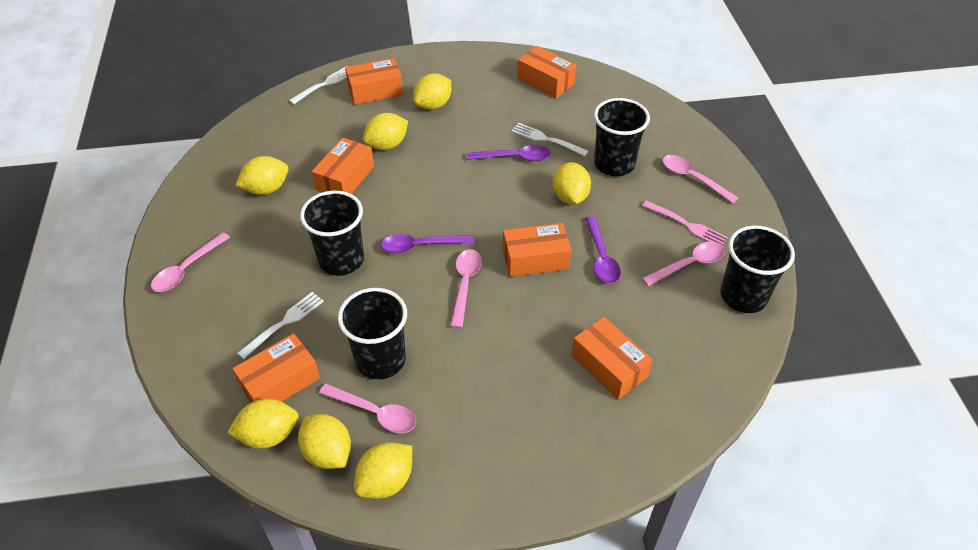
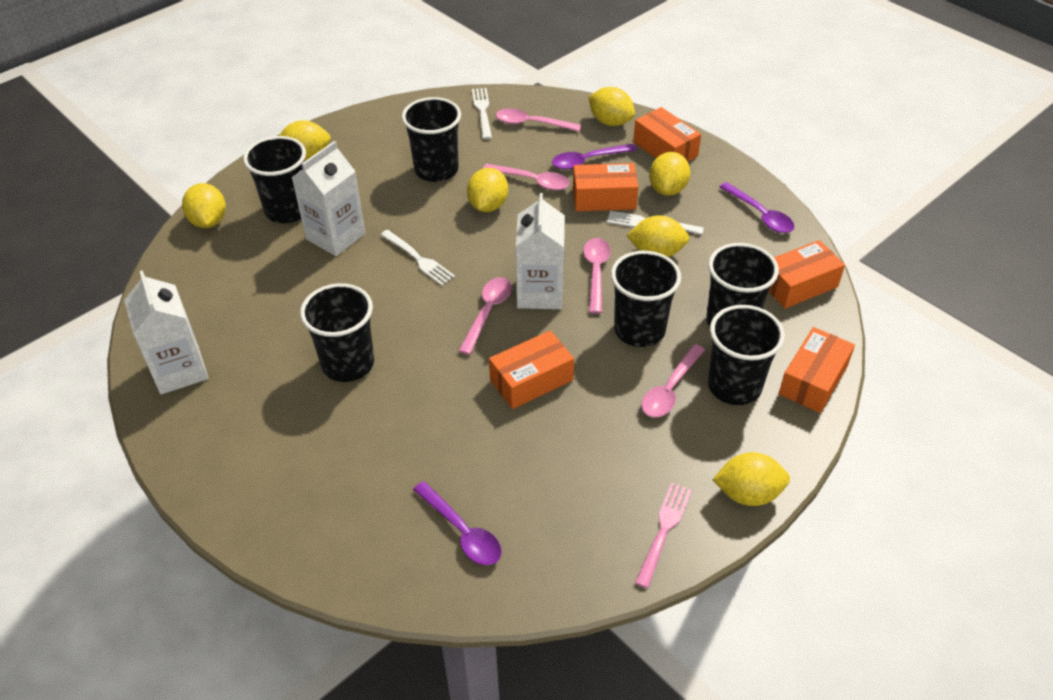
black cup: [300,191,364,276] [338,288,407,380] [594,98,650,176] [720,226,795,313] = 4 -> [243,136,306,223] [300,283,374,382] [402,97,461,182] [611,251,681,347] [706,243,779,327] [708,305,785,405] = 6
orange box: [232,333,320,403] [312,138,374,194] [345,58,403,105] [503,223,571,277] [517,46,576,98] [572,317,652,400] = 6 -> [489,330,574,409] [573,163,639,211] [633,107,701,162] [769,240,845,309] [779,327,855,413] = 5
white carton: none = 0 -> [124,270,209,394] [292,141,365,256] [516,193,565,309] = 3

